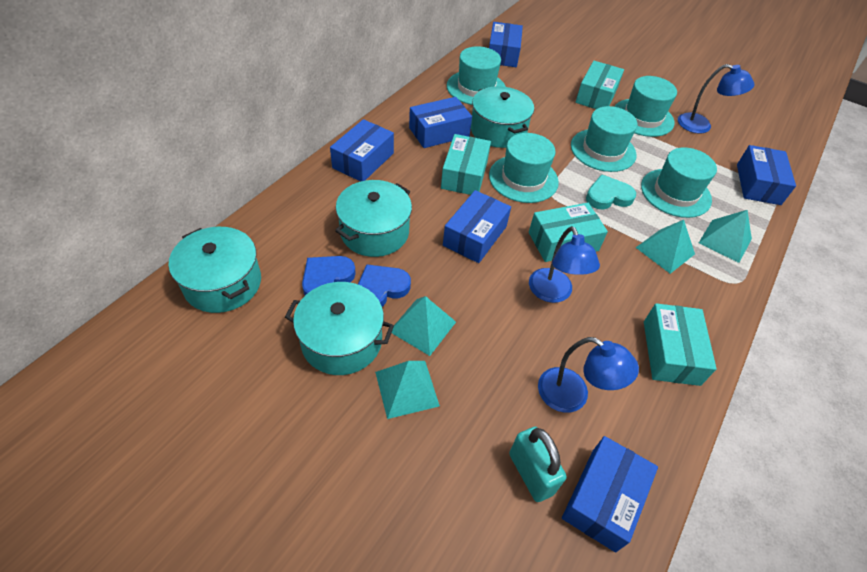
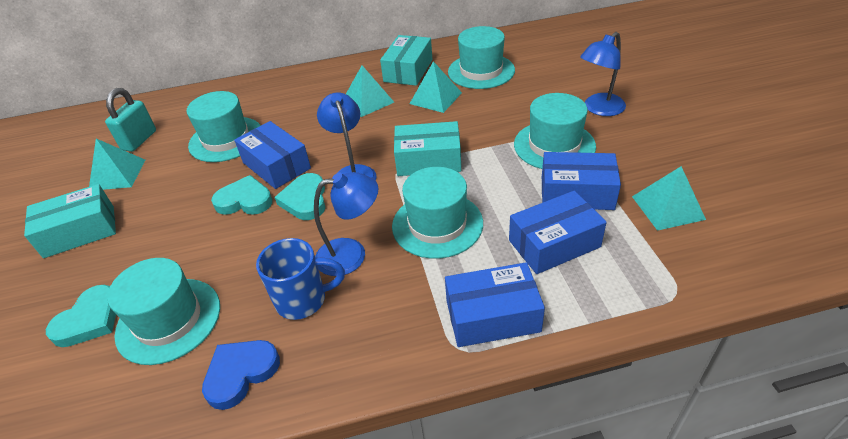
blue box: [330,119,394,182] [409,97,472,148] [443,190,511,263] [489,22,523,67] [562,436,658,552] [737,145,796,205] = 6 -> [234,121,311,189] [445,262,545,347] [509,191,607,274] [542,152,621,210] = 4
blue heart: [302,256,356,295] [358,264,411,307] = 2 -> [202,340,280,410] = 1
blue mug: none = 0 -> [256,238,345,320] = 1
turquoise box: [441,134,491,195] [529,203,608,262] [575,61,624,109] [644,303,717,386] = 4 -> [24,184,116,258] [380,35,432,86] [394,121,461,176] = 3
turquoise heart: [586,174,636,209] = 1 -> [46,285,116,347] [211,175,273,215] [275,173,325,220] = 3
turquoise pot: [169,227,261,313] [285,282,394,375] [335,180,412,257] [471,86,534,148] = 4 -> none = 0

